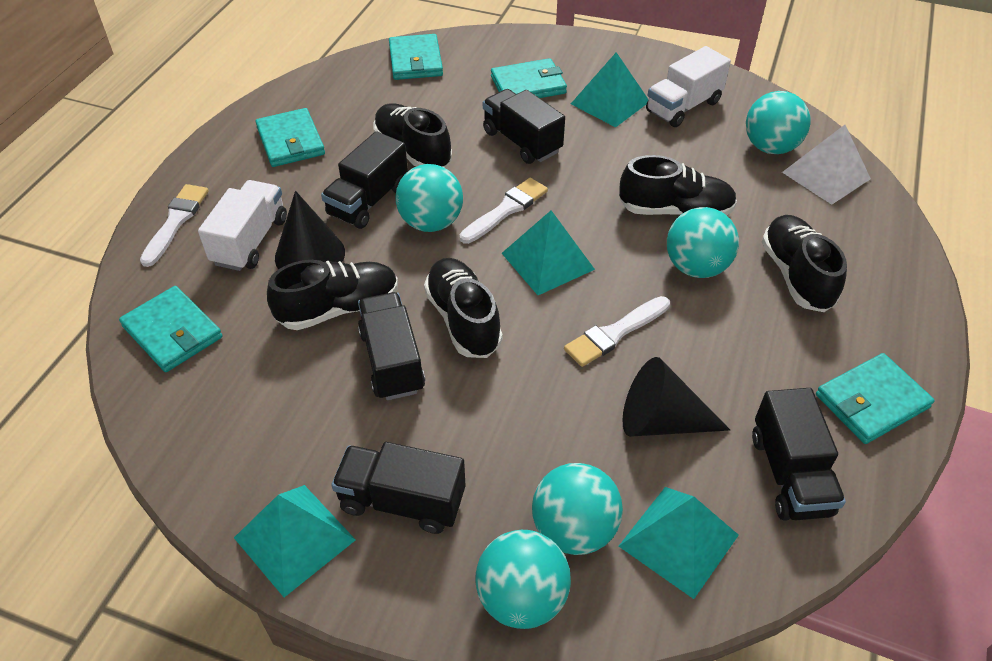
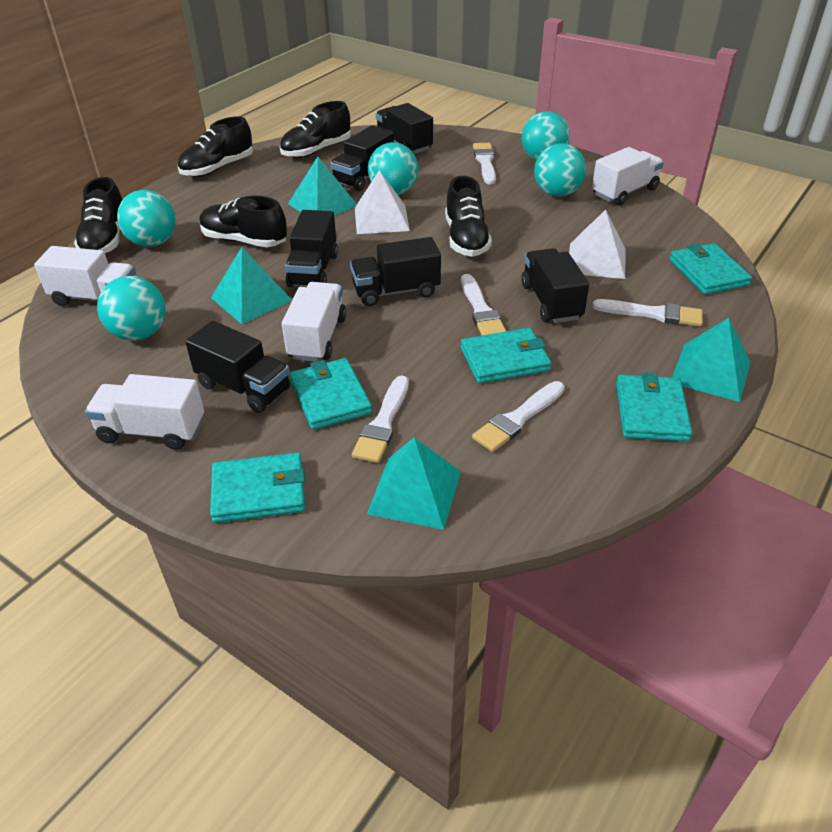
black cone: [275,191,345,270] [622,357,730,437] = 2 -> none = 0
black truck: [321,131,408,229] [331,442,465,534] [358,292,425,400] [483,89,565,164] [752,388,846,521] = 5 -> [185,321,291,413] [285,210,338,287] [330,125,394,191] [350,237,441,306] [376,103,433,154] [521,248,589,323] = 6
white brush: [140,184,209,267] [459,178,548,244] [564,296,670,367] = 3 -> [352,375,409,463] [461,274,506,336] [472,381,565,452] [473,143,496,184] [592,299,703,326] = 5
white pyramid: [782,125,871,205] = 1 -> [355,170,410,234] [569,210,626,279] = 2
white truck: [198,180,287,271] [646,46,731,127] = 2 -> [34,246,136,306] [85,374,204,450] [282,282,346,362] [592,147,664,206] = 4

